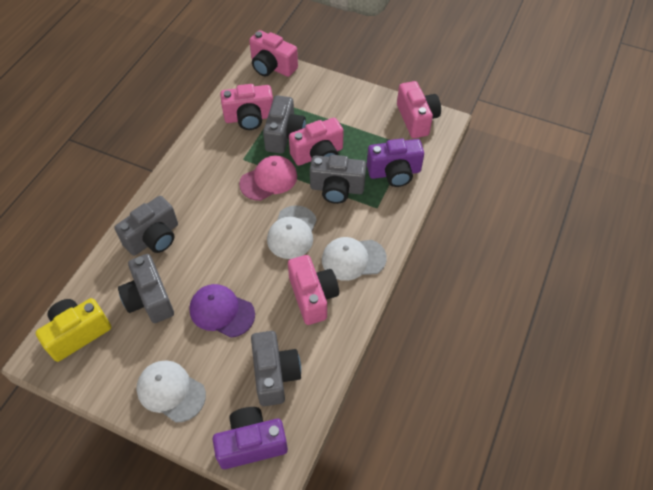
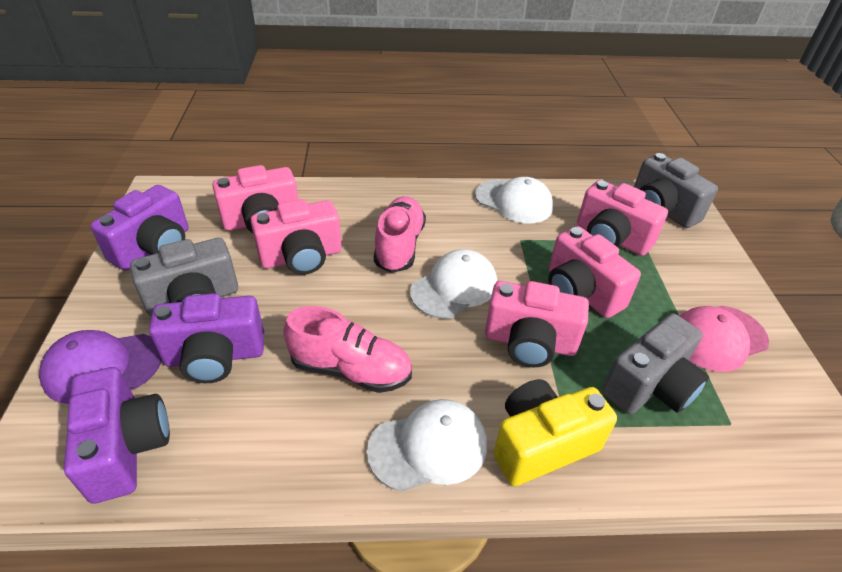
grey camera: [115,196,178,256] [118,254,174,323] [251,331,301,406] [263,95,306,154] [310,155,366,204] = 5 -> [130,238,238,317] [602,313,709,414] [634,153,718,228] = 3
pink shoe: none = 0 -> [283,306,412,393] [374,196,426,273] = 2
purple camera: [213,407,288,469] [367,139,424,187] = 2 -> [64,367,170,504] [90,185,188,271] [149,293,264,383] = 3

